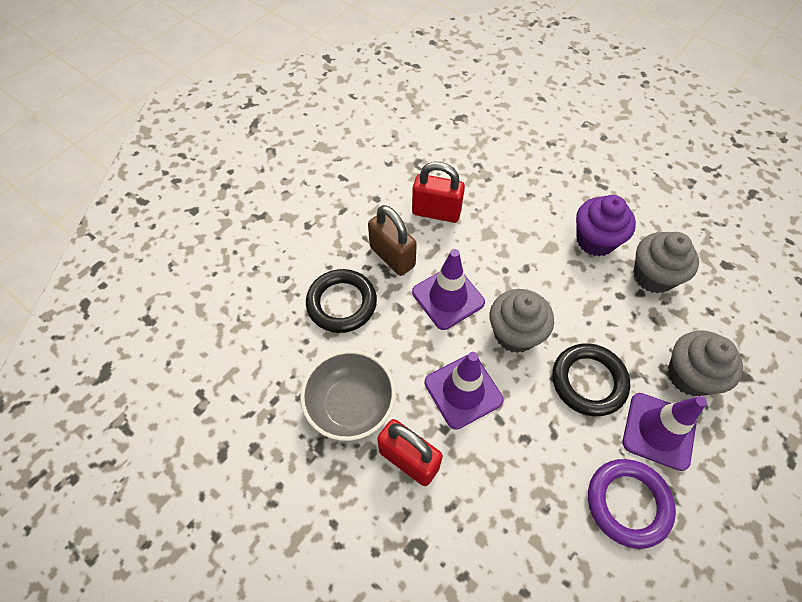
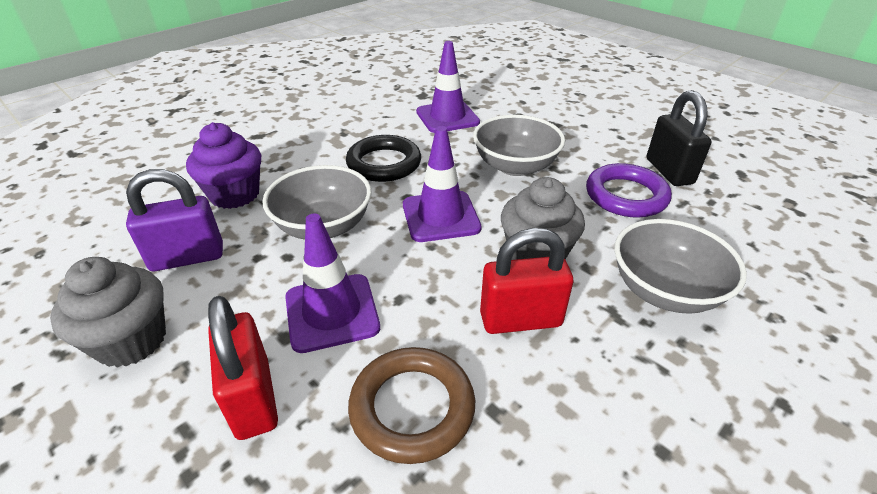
black padlock: none = 0 -> [647,90,711,186] = 1
black ring: [306,269,377,333] [552,343,630,416] = 2 -> [346,135,421,182] = 1
brown padlock: [368,205,417,276] = 1 -> none = 0
brown ring: none = 0 -> [348,347,475,464] = 1
grey bowl: [300,350,396,441] = 1 -> [262,165,371,240] [473,115,565,176] [615,219,747,314] = 3
grey cupcake: [490,289,554,353] [633,232,699,293] [668,330,743,396] = 3 -> [50,257,166,368] [501,177,585,260] = 2
purple padlock: none = 0 -> [126,169,223,271] = 1

